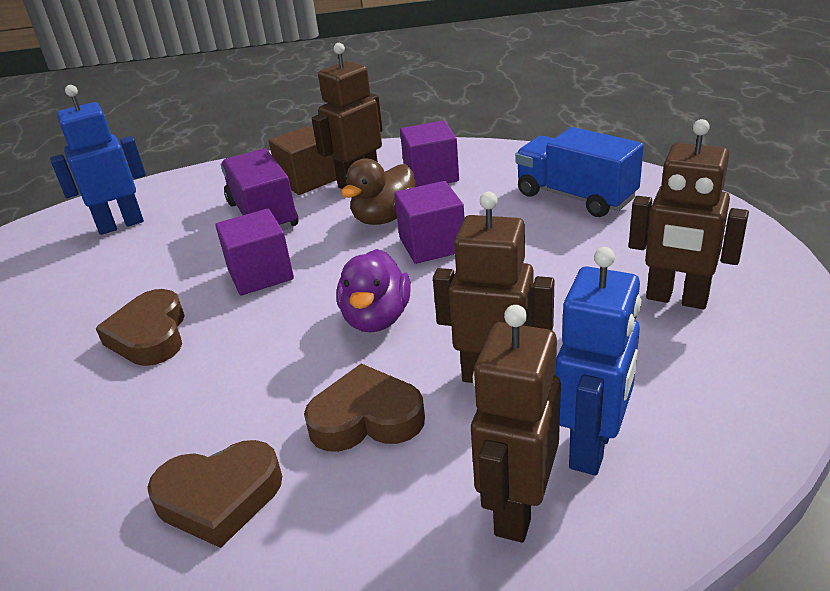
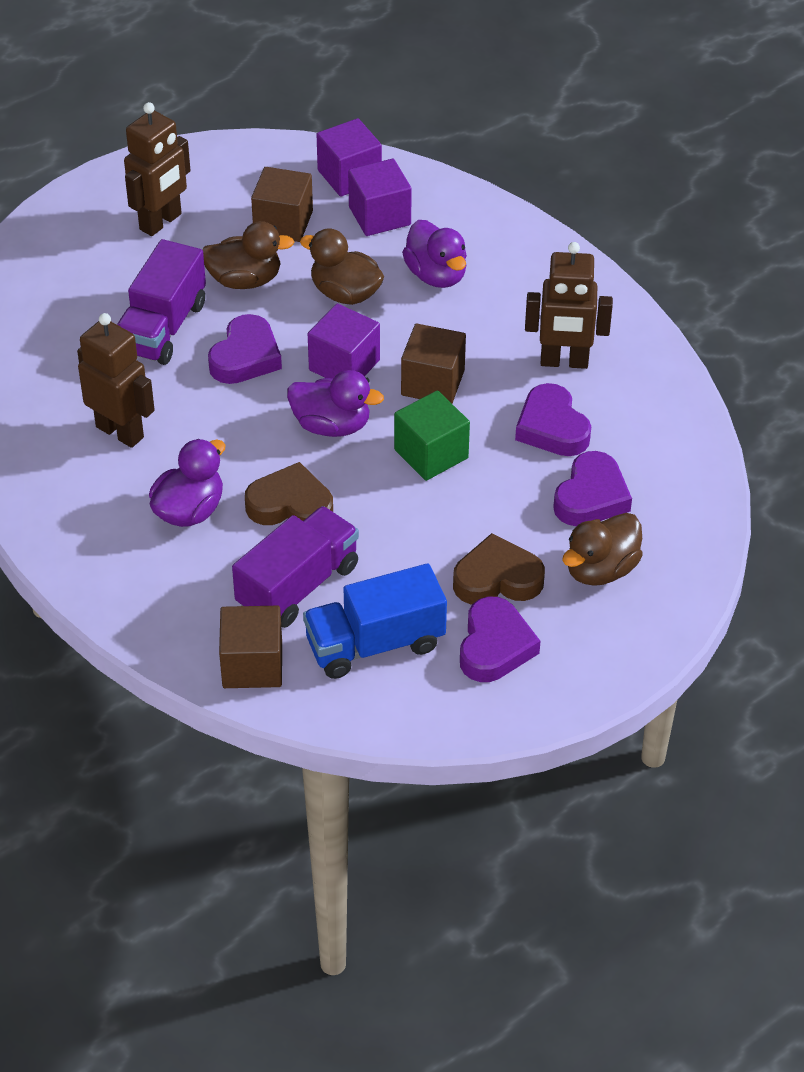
blue robot: [50,85,146,235] [556,247,641,475] = 2 -> none = 0
brown cube: [269,126,337,195] = 1 -> [219,606,282,688] [251,167,313,242] [401,324,466,403] = 3
brown duck: [341,159,415,225] = 1 -> [202,221,294,289] [300,228,384,305] [562,513,643,586] = 3
brown heart: [96,289,185,366] [147,440,282,548] [304,363,425,452] = 3 -> [245,462,333,525] [453,533,545,604] = 2
brown robot: [312,43,383,189] [433,192,554,383] [471,305,561,543] [629,119,749,309] = 4 -> [77,313,155,448] [124,102,191,236] [525,242,613,369] = 3
green cube: none = 0 -> [394,390,470,481] = 1
purple duck: [336,249,411,333] = 1 -> [149,439,225,527] [287,370,384,437] [402,220,467,288] = 3
purple heart: none = 0 -> [208,314,282,384] [460,597,540,682] [515,383,591,456] [553,451,632,526] = 4
purple truck: [221,148,298,230] = 1 -> [117,239,206,365] [232,506,359,628] = 2

